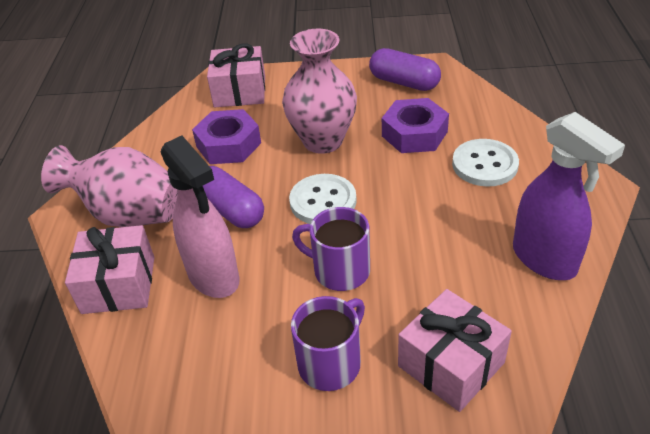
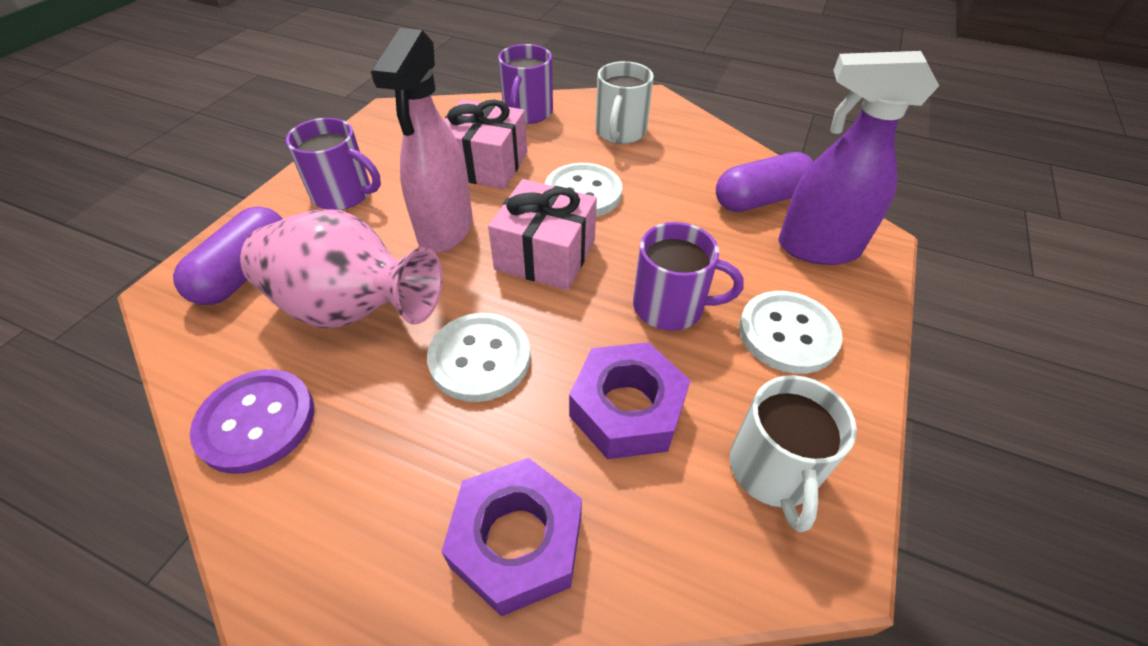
pink gift: [65,225,154,314] [207,43,265,107] [398,289,512,412] = 3 -> [444,99,527,189] [488,179,597,290] = 2
pink vase: [41,145,178,227] [282,29,357,154] = 2 -> [240,209,443,328] = 1
purple button: none = 0 -> [190,369,314,474] = 1
purple mug: [291,296,365,391] [292,207,370,291] = 2 -> [286,118,381,210] [498,44,553,124] [633,222,744,331] = 3
white button: [289,174,357,224] [452,139,519,187] = 2 -> [427,313,531,402] [545,163,622,217] [739,291,843,374] = 3
white mug: none = 0 -> [595,61,654,144] [730,375,857,532] = 2

